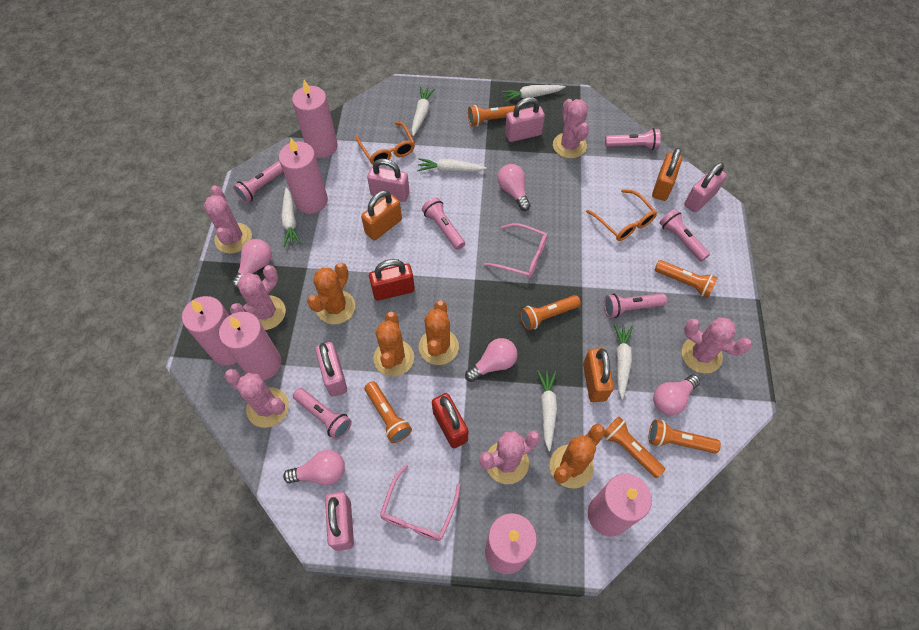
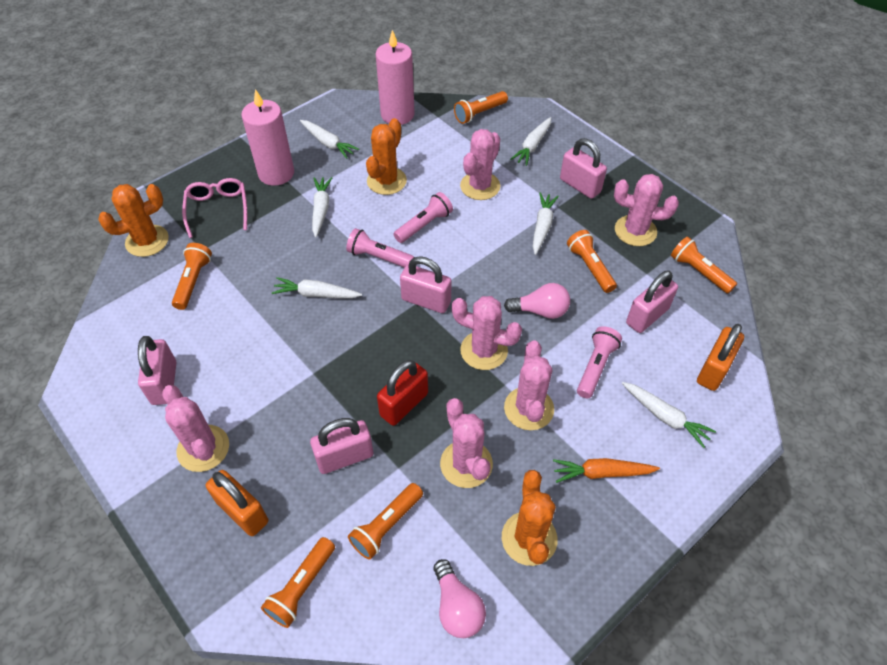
orange cactus: [307,263,355,325] [373,312,414,377] [419,300,459,365] [550,424,605,488] = 4 -> [98,184,169,257] [366,118,407,195] [502,470,558,566] = 3
orange carrot: none = 0 -> [553,458,660,483] = 1
orange glasses: [356,122,415,166] [586,189,657,241] = 2 -> none = 0
orange padlock: [361,190,402,240] [583,348,614,402] [652,148,682,201] = 3 -> [206,470,268,536] [697,324,744,391] = 2
pink candle: [182,296,237,366] [219,312,281,380] [279,138,328,214] [292,80,338,158] [485,513,537,574] [588,474,652,537] = 6 -> [241,89,294,186] [376,30,415,125] = 2
pink flashlight: [233,161,283,203] [293,388,352,440] [422,198,465,250] [604,293,667,318] [605,128,661,150] [659,209,710,262] = 6 -> [346,228,414,268] [394,192,453,243] [577,326,622,398] = 3
pink glasses: [380,464,461,541] [483,223,548,278] = 2 -> [182,178,247,238] = 1
pink light bulb: [232,239,272,289] [283,450,345,485] [465,338,517,382] [497,164,530,211] [653,375,700,415] = 5 -> [434,559,486,638] [504,283,570,319] = 2
red padlock: [369,259,415,301] [432,393,468,448] = 2 -> [377,360,428,426] = 1

